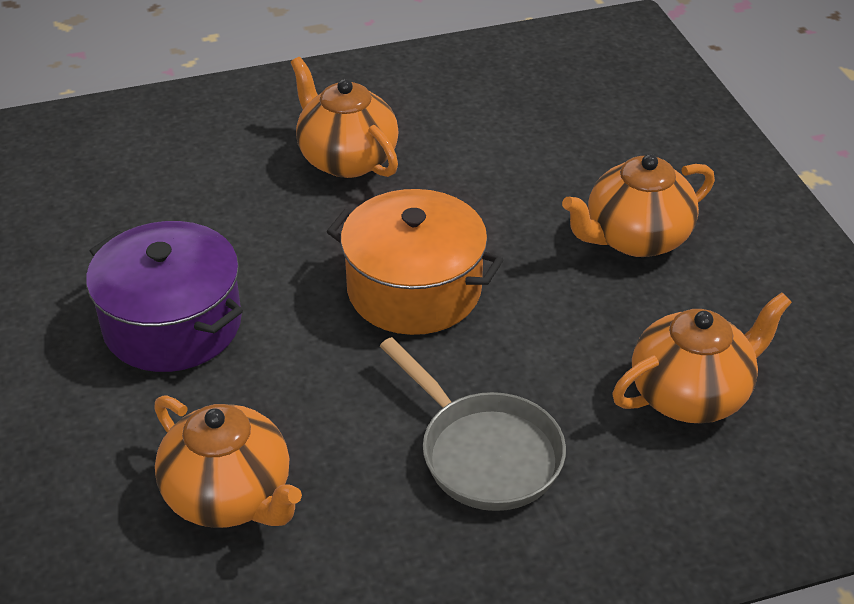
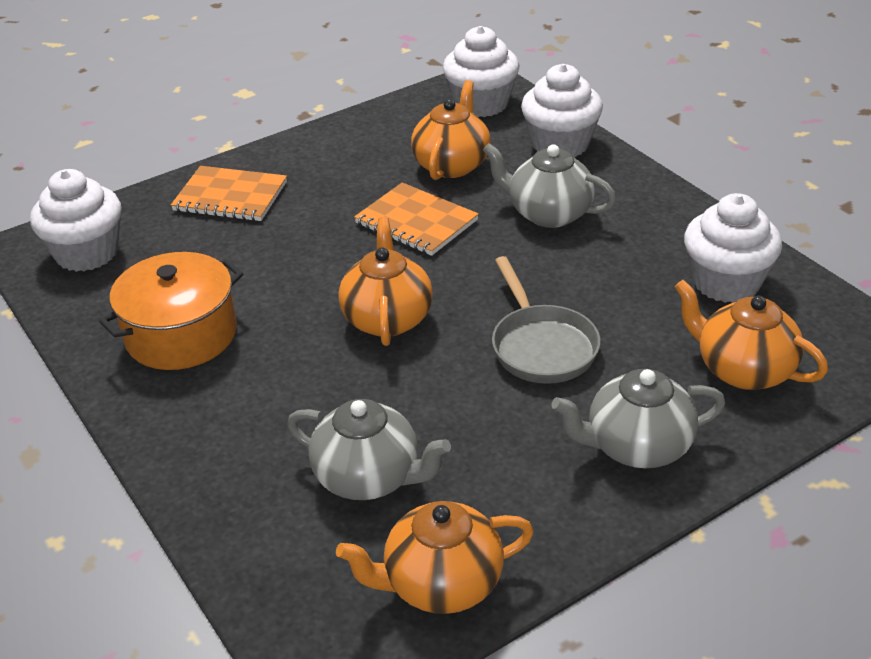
grey teapot: none = 0 -> [288,399,451,500] [483,143,616,228] [551,369,725,468] = 3
orange notebook: none = 0 -> [171,166,287,221] [354,183,479,256] = 2
purple pot: [86,221,243,372] = 1 -> none = 0
white cupcake: none = 0 -> [30,169,122,272] [443,26,519,117] [521,64,603,157] [684,193,782,303] = 4

